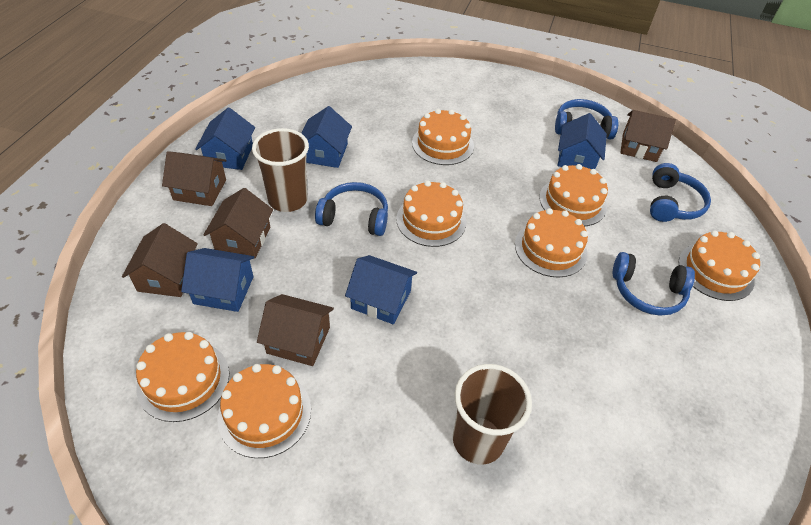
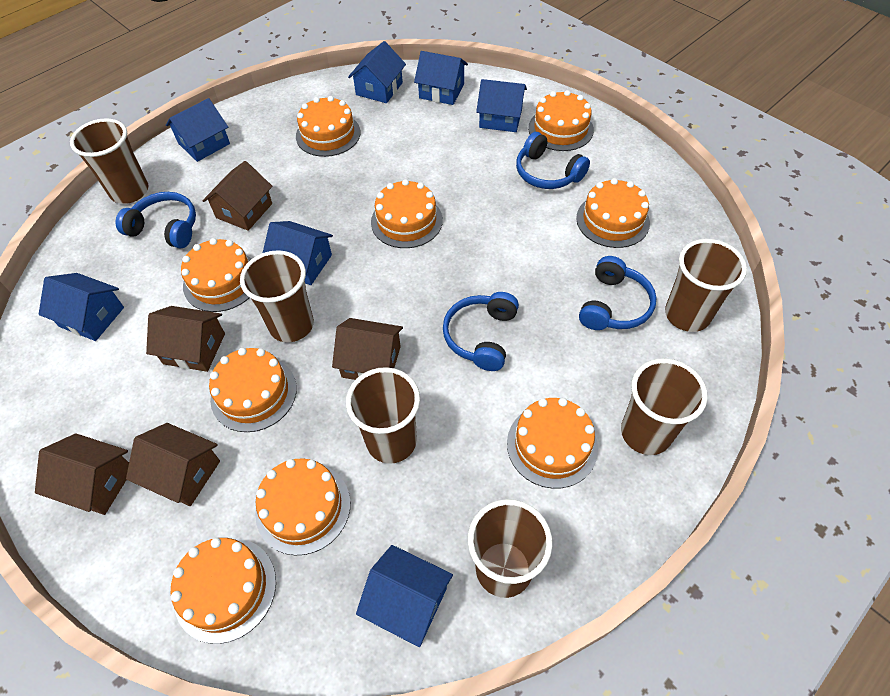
blue house: [181,248,255,312] [195,107,255,170] [301,106,352,168] [345,255,417,324] [558,113,607,169] = 5 -> [39,273,124,341] [166,98,230,162] [263,221,333,285] [348,41,406,103] [356,545,453,647] [414,51,468,105] [476,79,527,132] = 7
brown cup: [252,128,309,212] [453,364,532,465] = 2 -> [70,118,148,204] [240,250,314,342] [346,367,420,464] [468,499,552,598] [621,358,708,455] [665,239,747,332] = 6
orange cake: [136,332,229,422] [217,364,311,458] [396,181,467,247] [412,109,474,165] [515,208,588,278] [539,164,608,226] [678,230,760,301] = 7 -> [171,538,276,644] [181,238,251,312] [209,348,297,432] [255,458,350,555] [296,96,360,157] [371,179,443,248] [507,398,598,489] [528,90,594,151] [576,178,650,248] = 9

